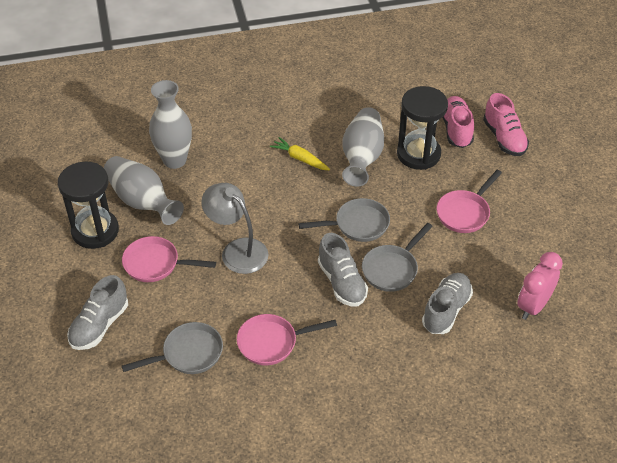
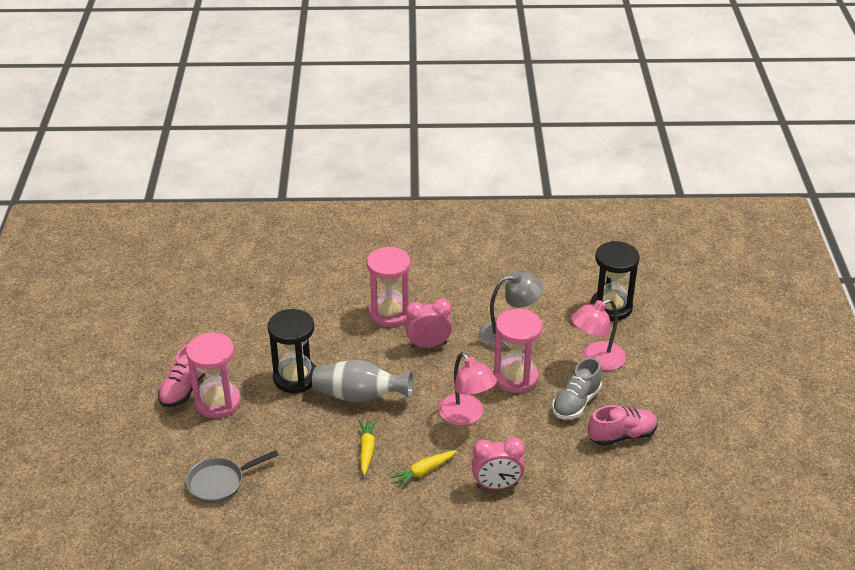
grey pan: [122,322,223,374] [298,198,390,242] [362,223,433,292] = 3 -> [186,450,279,503] = 1
grey shoe: [67,275,128,350] [318,233,368,306] [422,273,473,334] = 3 -> [552,357,602,419] = 1
grey vase: [104,156,184,225] [149,80,192,169] [342,107,384,187] = 3 -> [312,360,413,403] = 1
pink clock: [517,252,563,320] = 1 -> [405,298,452,348] [472,437,525,489] = 2
pink hourglass: none = 0 -> [186,332,241,418] [367,246,411,327] [493,309,542,393] = 3
pink lamp: none = 0 -> [438,352,497,426] [571,299,626,371] = 2
pink pan: [122,236,216,282] [237,314,337,365] [437,170,502,233] = 3 -> none = 0
yellow carrot: [270,137,330,170] = 1 -> [359,420,377,475] [390,450,457,489] = 2

